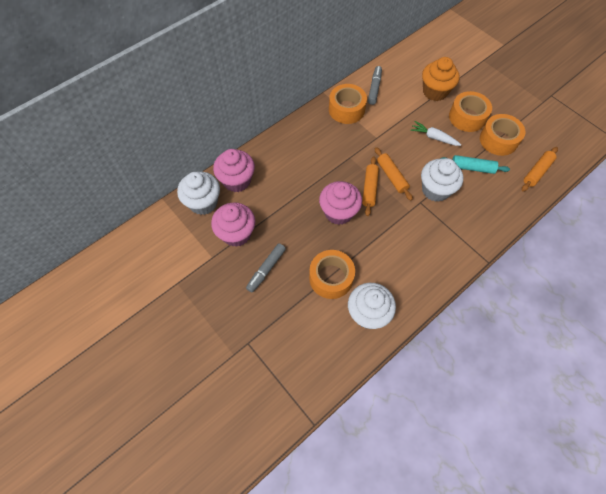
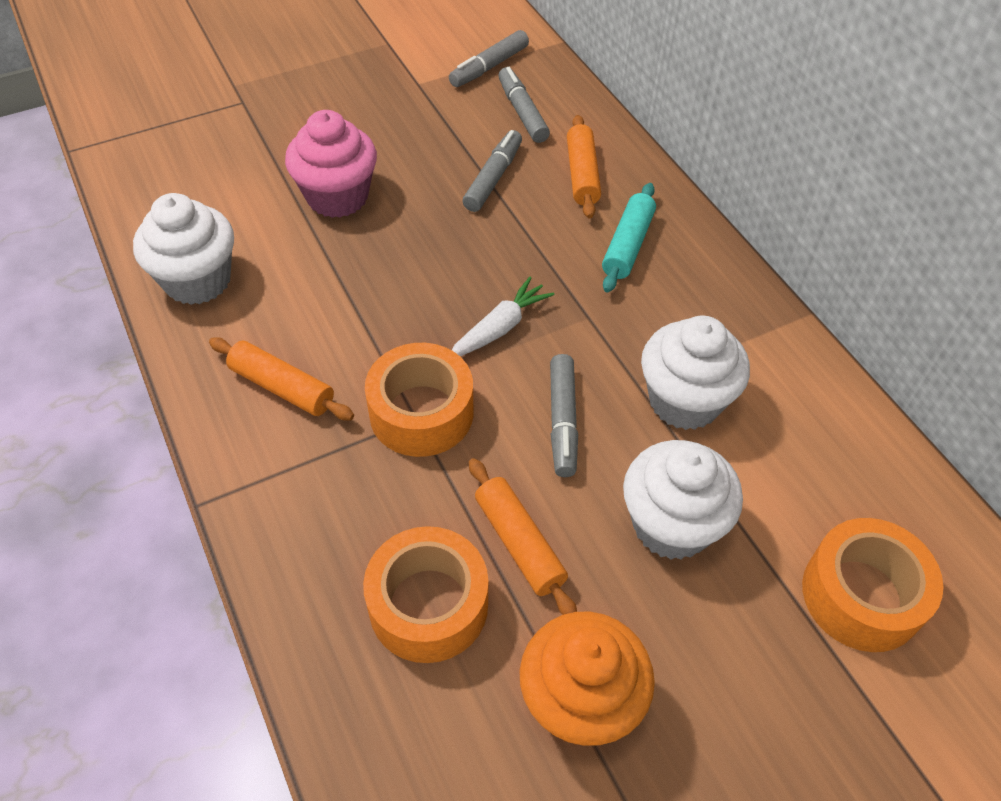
grey marker: [246,243,286,293] [368,66,382,105] = 2 -> [449,30,529,87] [462,130,522,212] [499,67,550,143] [550,354,578,477] = 4
orange tape: [309,250,355,299] [329,84,367,124] [449,91,492,132] [480,114,525,156] = 4 -> [363,526,488,663] [365,343,474,457] [802,518,943,652] = 3
pink cupcake: [211,202,255,247] [213,149,255,192] [319,181,362,225] = 3 -> [285,110,377,218] = 1

